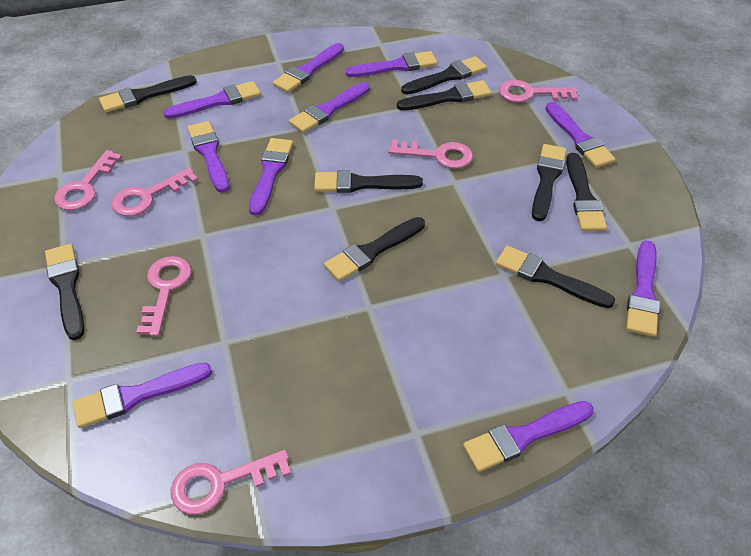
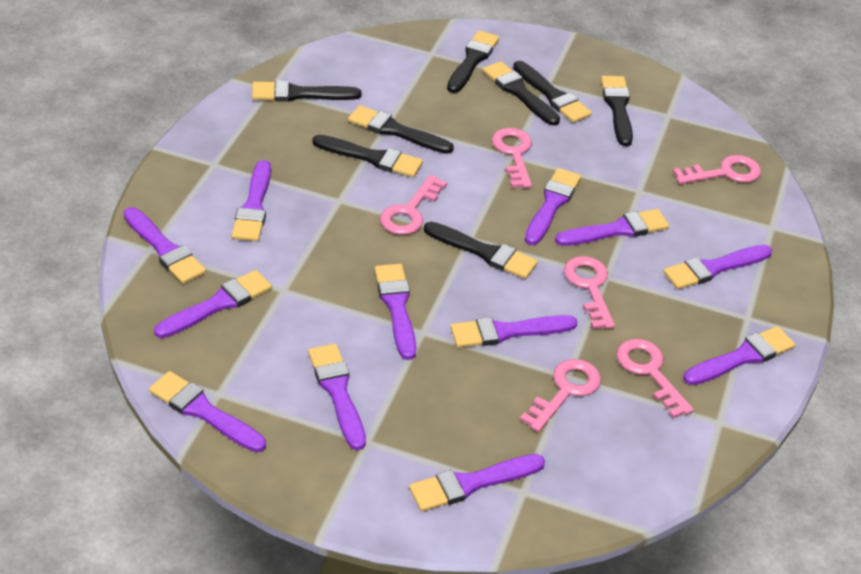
black brush: [45,244,84,340] [99,75,197,113] [314,170,423,193] [324,217,425,281] [397,80,492,111] [401,56,487,95] [496,246,615,308] [532,144,567,221] [566,153,607,231] = 9 -> [252,80,361,102] [312,135,423,177] [348,105,454,154] [424,222,538,279] [447,30,499,93] [483,61,560,126] [513,61,592,123] [601,76,633,146] = 8
purple brush: [73,363,212,428] [163,81,261,119] [188,121,229,193] [249,138,293,216] [273,43,344,93] [289,82,370,133] [345,51,437,77] [463,401,594,472] [546,102,616,168] [626,240,660,337] = 10 -> [123,207,206,284] [149,371,266,452] [154,270,272,338] [232,160,271,241] [308,344,366,450] [375,264,416,360] [409,454,545,511] [450,315,577,348] [525,168,581,245] [555,209,669,246] [663,245,772,289] [683,326,795,385] = 12

